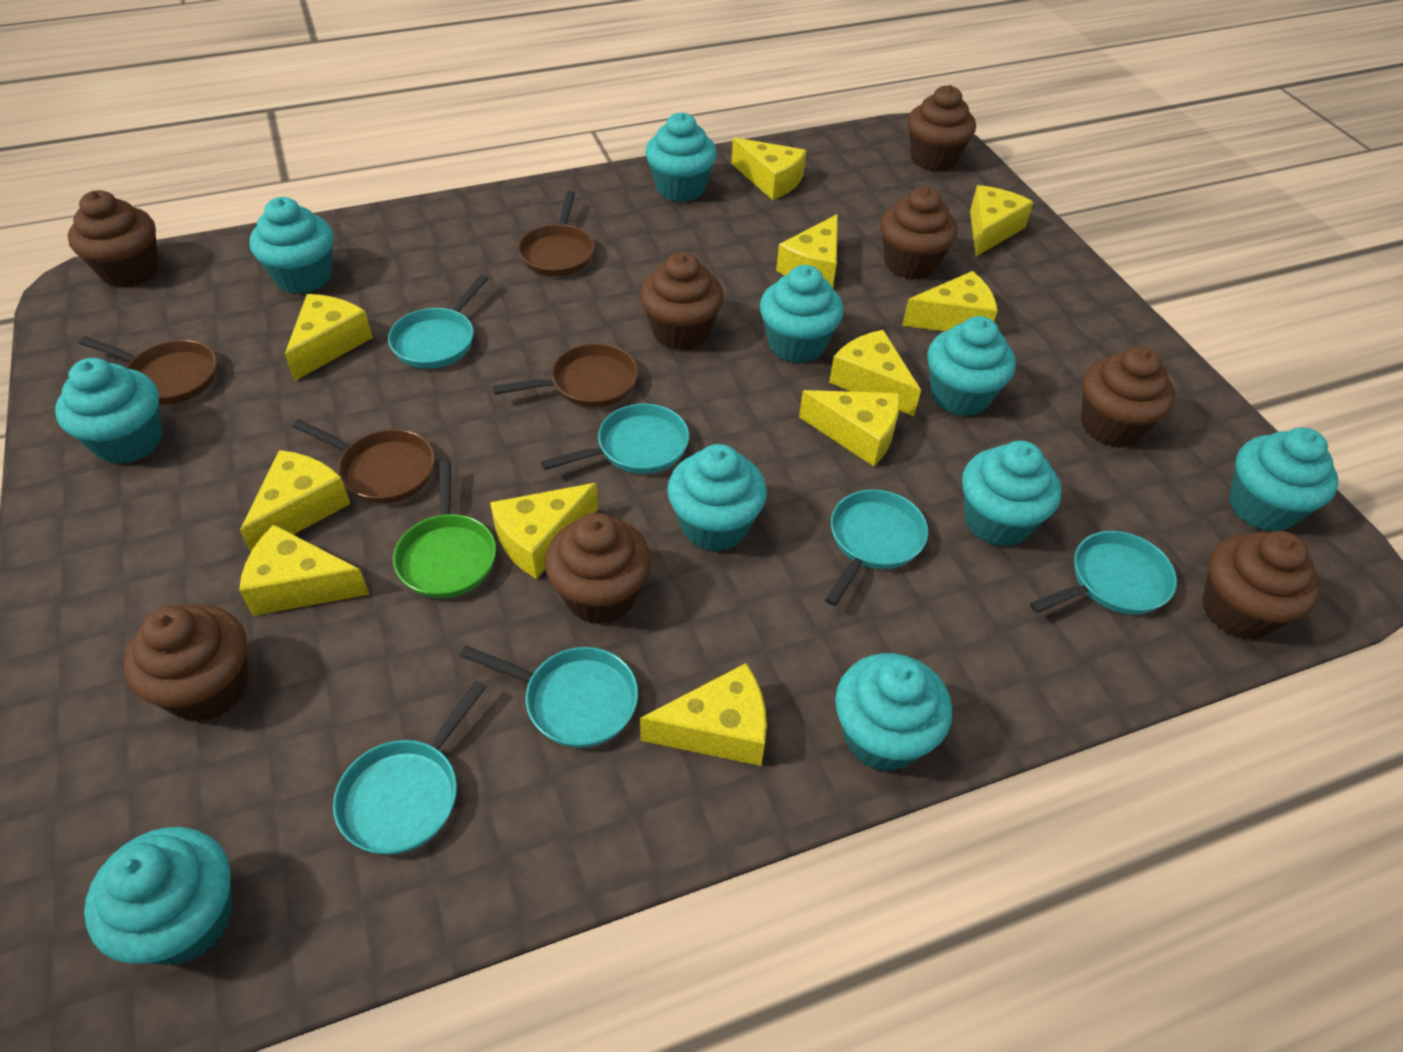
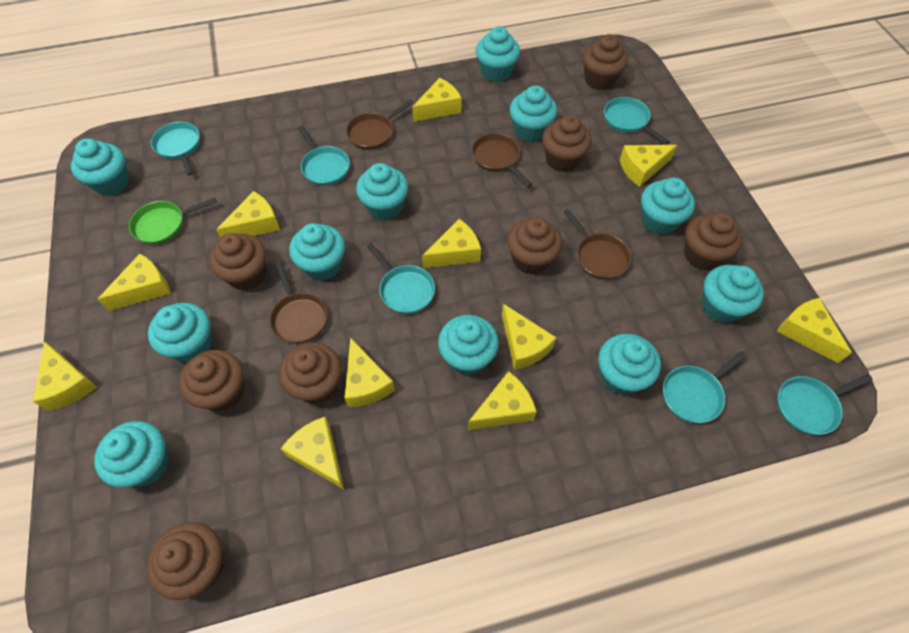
turquoise cupcake: [55,358,163,464] [84,827,232,965] [249,197,333,294] [645,112,717,202] [667,444,767,552] [760,265,844,363] [835,653,952,772] [927,316,1016,416] [962,441,1061,547] [1229,428,1339,531] = 10 -> [71,139,130,196] [94,421,169,487] [148,303,212,363] [289,223,345,281] [356,163,408,221] [438,315,499,375] [476,26,520,82] [509,85,557,142] [598,334,661,395] [641,177,695,235] [702,265,764,323] = 11

